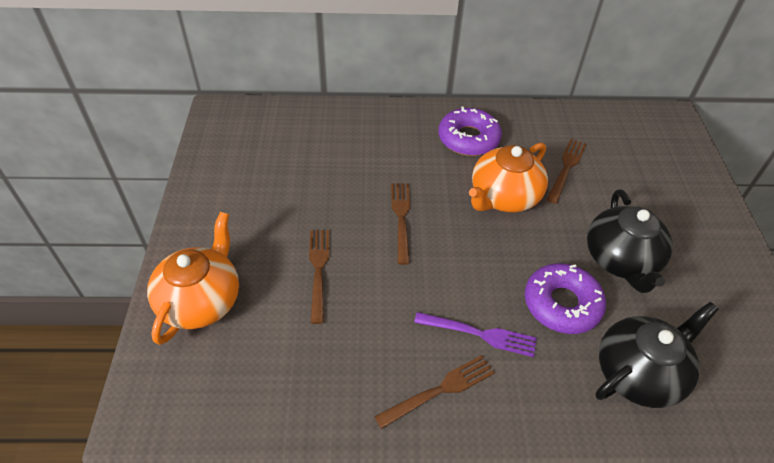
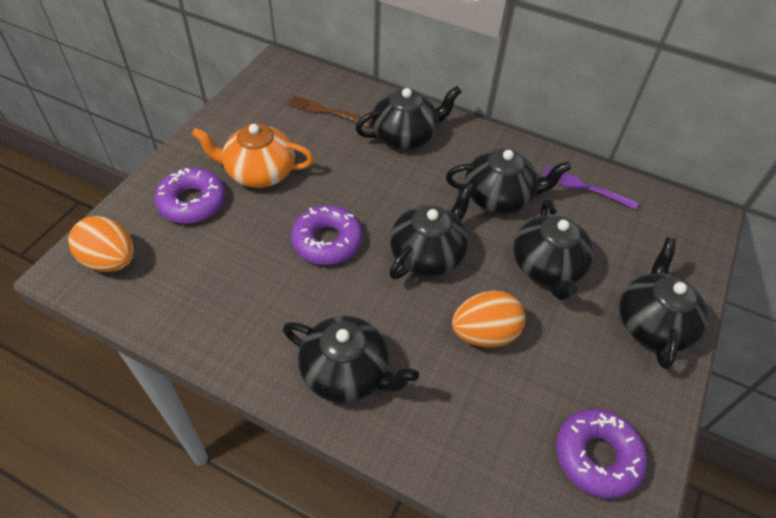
black teapot: [587,189,673,293] [595,302,719,408] = 2 -> [283,316,419,403] [355,86,462,149] [389,182,475,279] [446,148,571,214] [514,199,594,300] [619,238,709,369] = 6
brown fork: [309,230,329,324] [374,355,494,429] [391,183,410,265] [546,139,586,204] = 4 -> [287,95,371,127] = 1
orange egg: none = 0 -> [68,216,134,272] [452,291,525,347] = 2
orange teapot: [147,212,239,345] [469,142,548,212] = 2 -> [191,123,314,188] = 1
purple donut: [438,107,502,156] [525,263,606,334] = 2 -> [154,168,225,224] [291,205,362,265] [556,409,647,499] = 3

